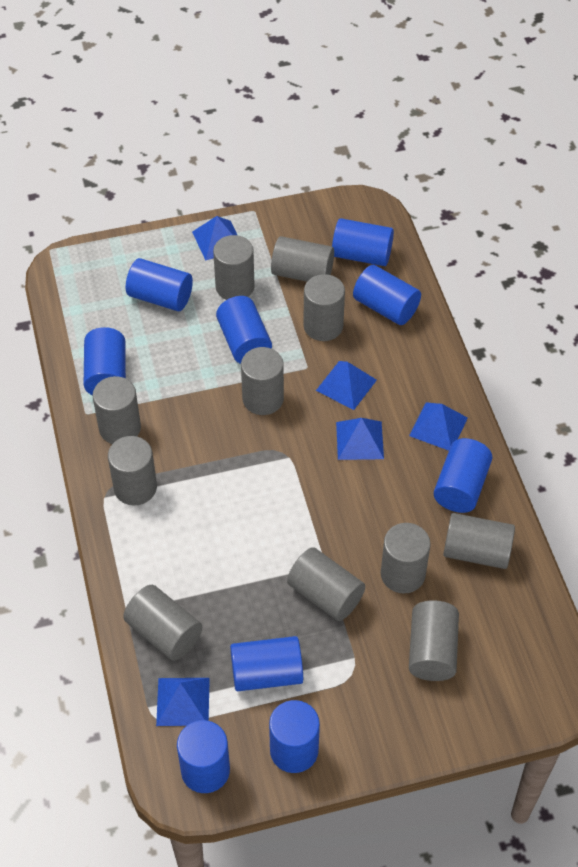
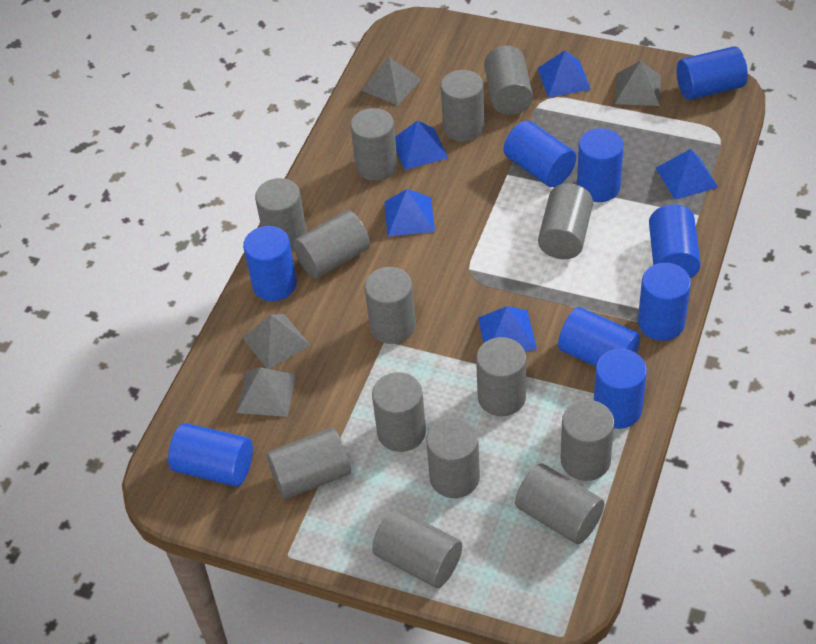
grey cylinder: [93,376,141,444] [108,436,157,506] [123,585,202,661] [213,235,255,300] [241,347,284,415] [271,236,334,282] [287,547,365,621] [303,274,345,341] [381,523,431,594] [409,600,459,681] [443,513,515,569] = 11 -> [255,178,307,251] [267,428,351,499] [293,210,370,279] [351,108,398,181] [364,267,416,344] [372,372,426,452] [372,508,462,588] [426,417,480,498] [441,70,484,142] [476,337,526,417] [484,46,533,115] [515,463,604,544] [538,183,593,259] [561,400,614,481] = 14
grey pyramid: none = 0 -> [236,367,296,417] [242,314,310,369] [361,57,422,105] [615,61,661,106] = 4

